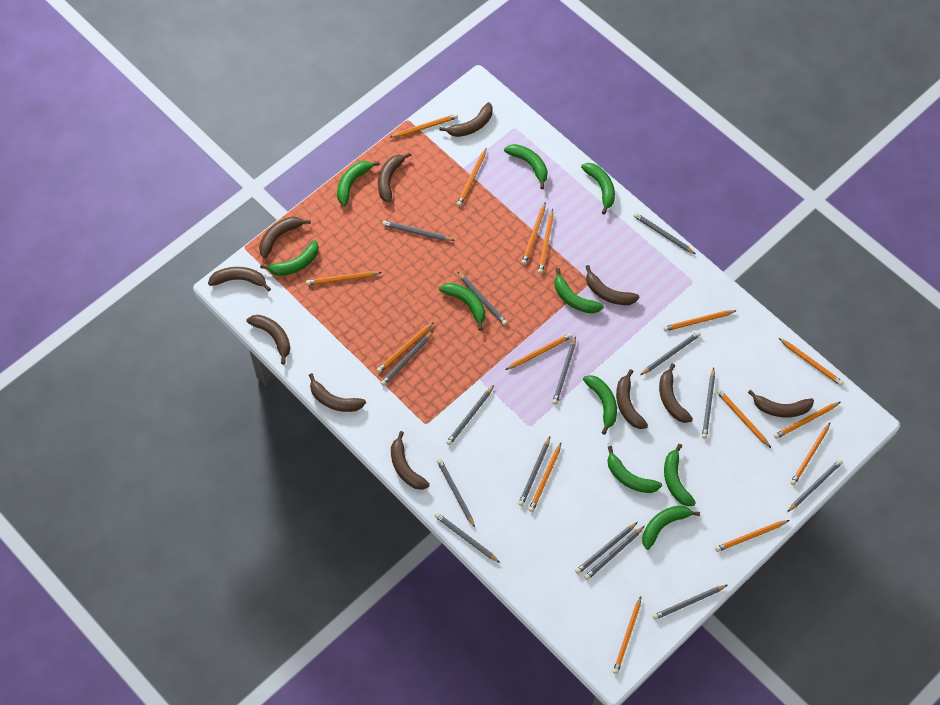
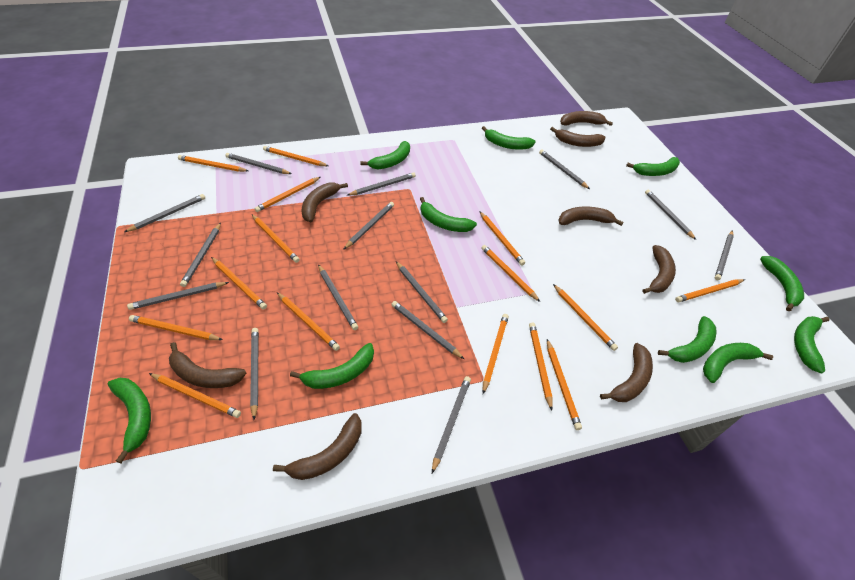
brown banana: [208,267,271,291] [247,315,290,365] [259,217,311,258] [309,373,366,412] [378,153,411,202] [391,431,430,490] [439,102,493,137] [585,265,639,305] [616,369,648,429] [659,363,693,423] [748,390,814,417] = 11 -> [169,342,246,388] [273,413,362,480] [302,183,348,222] [550,127,606,147] [559,206,624,226] [560,111,613,126] [600,343,653,402] [643,245,676,294] = 8
grey pencil: [381,331,433,386] [382,221,455,241] [435,513,500,563] [437,459,475,528] [446,385,494,445] [458,272,507,325] [518,436,550,506] [552,336,576,405] [575,522,638,574] [584,526,644,580] [634,213,696,254] [640,331,701,375] [653,585,727,620] [702,368,715,439] [787,459,843,512] = 15 -> [125,194,205,232] [127,282,229,310] [180,223,221,287] [225,153,292,174] [250,328,259,420] [318,264,358,330] [343,202,394,250] [348,172,416,196] [391,301,464,359] [396,261,448,323] [432,376,471,473] [539,150,590,189] [645,190,696,240] [715,230,734,280] = 14

